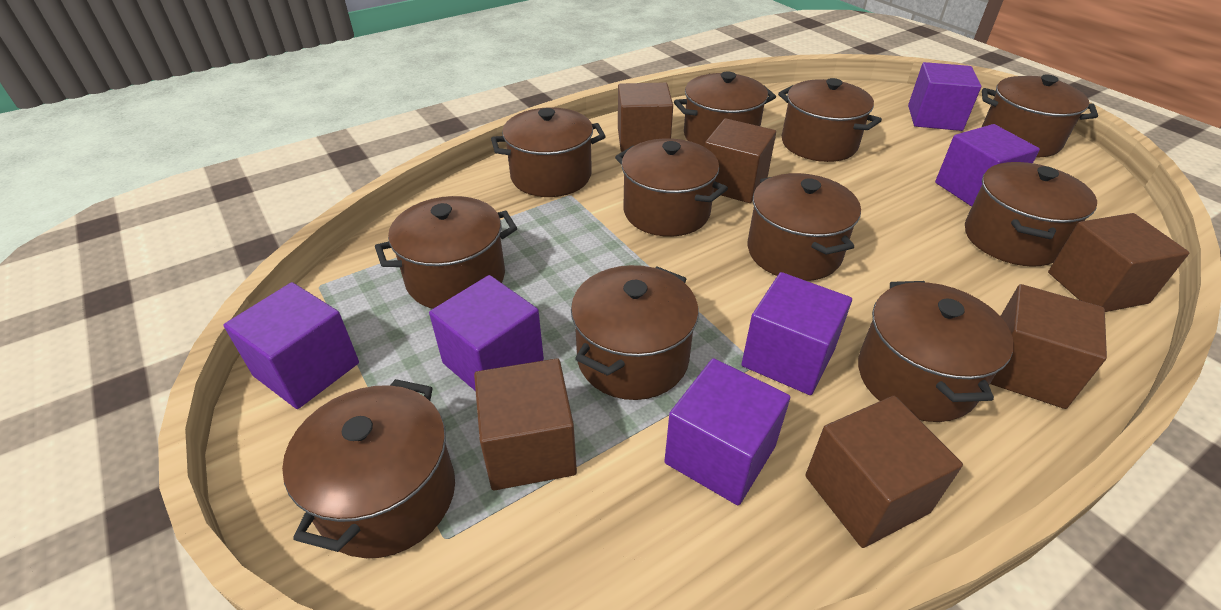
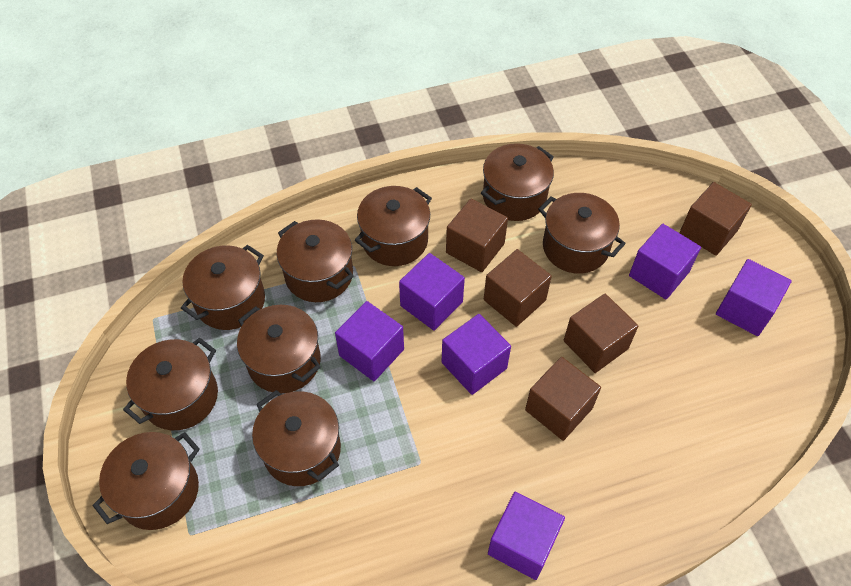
brown cube: [474,358,577,491] [618,82,673,152] [705,118,776,203] [805,396,963,548] [990,284,1107,409] [1048,213,1189,312] = 6 -> [446,199,508,272] [484,249,552,327] [525,357,601,441] [564,294,638,373] [680,182,752,256] = 5
brown pot: [282,379,455,558] [375,196,517,309] [491,107,606,197] [571,265,699,400] [615,138,728,237] [674,71,776,147] [747,173,861,281] [778,78,882,162] [858,281,1014,422] [965,162,1097,267] [982,75,1098,157] = 11 -> [93,432,200,530] [123,338,218,430] [181,245,265,330] [237,305,321,393] [252,390,341,486] [277,219,354,302] [355,186,432,266] [481,143,554,221] [538,193,626,274] = 9

